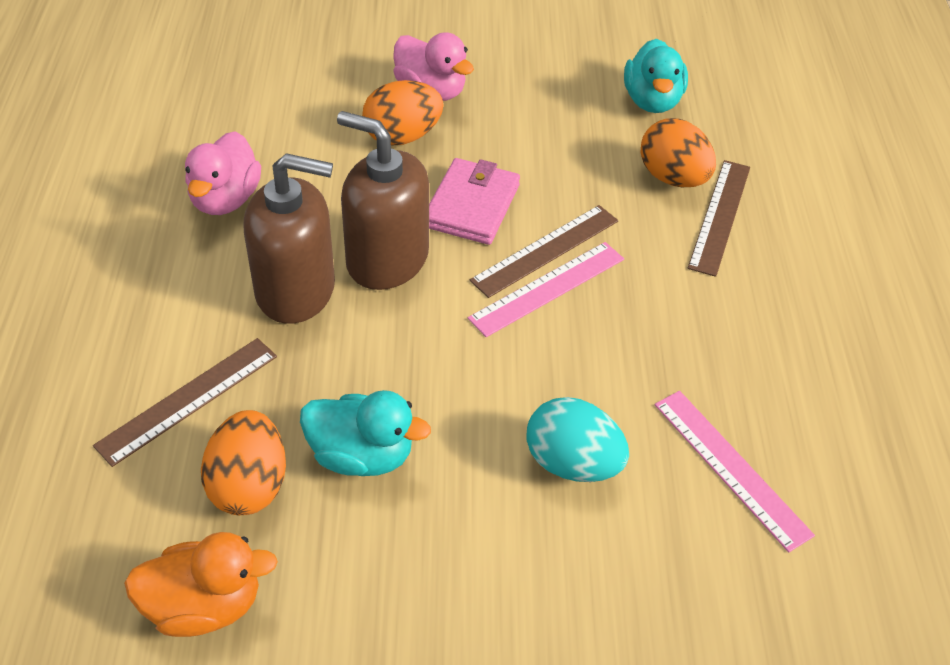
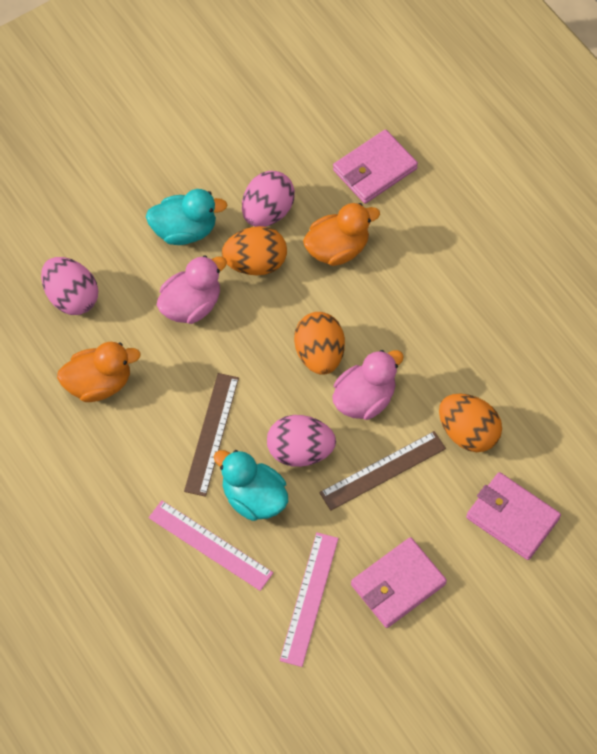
brown ruler: [93,338,277,467] [469,205,618,298] [688,160,750,277] = 3 -> [184,373,239,497] [319,431,446,511] = 2
brown soap dispenser: [244,153,335,324] [337,111,429,290] = 2 -> none = 0
orange duck: [124,532,278,637] = 1 -> [57,342,141,402] [303,203,380,266] = 2
pink egg: none = 0 -> [41,257,98,315] [242,171,295,227] [267,415,336,467] = 3
pink wallet: [429,158,520,245] = 1 -> [333,129,418,204] [351,537,447,628] [466,472,561,560] = 3
turquoise egg: [526,397,629,482] = 1 -> none = 0

